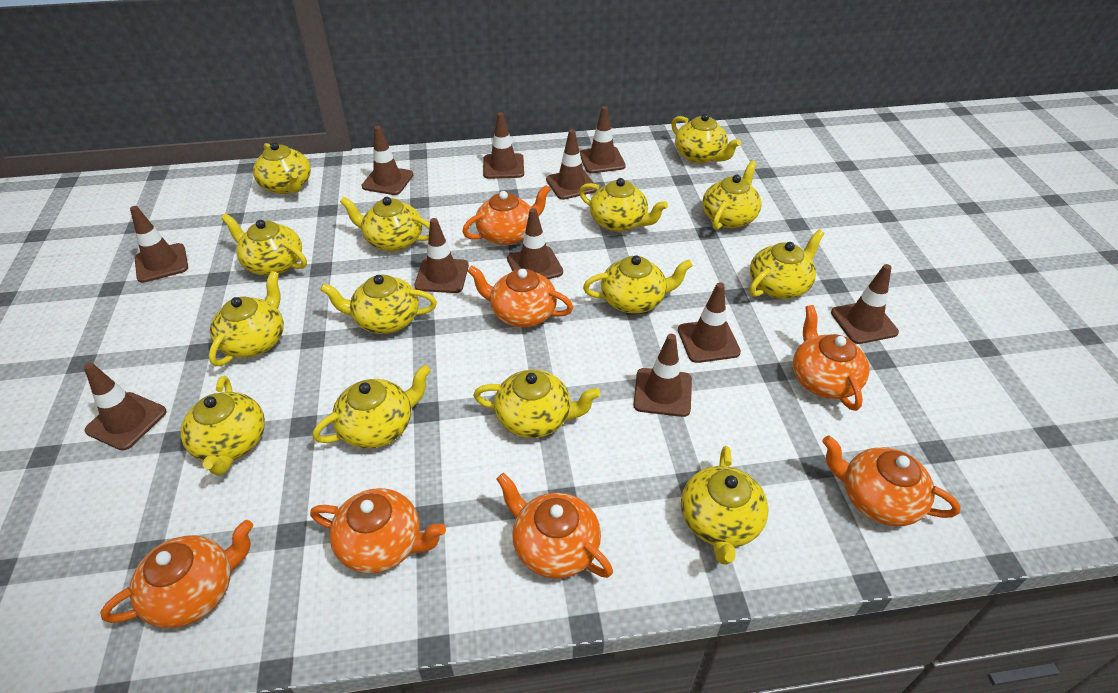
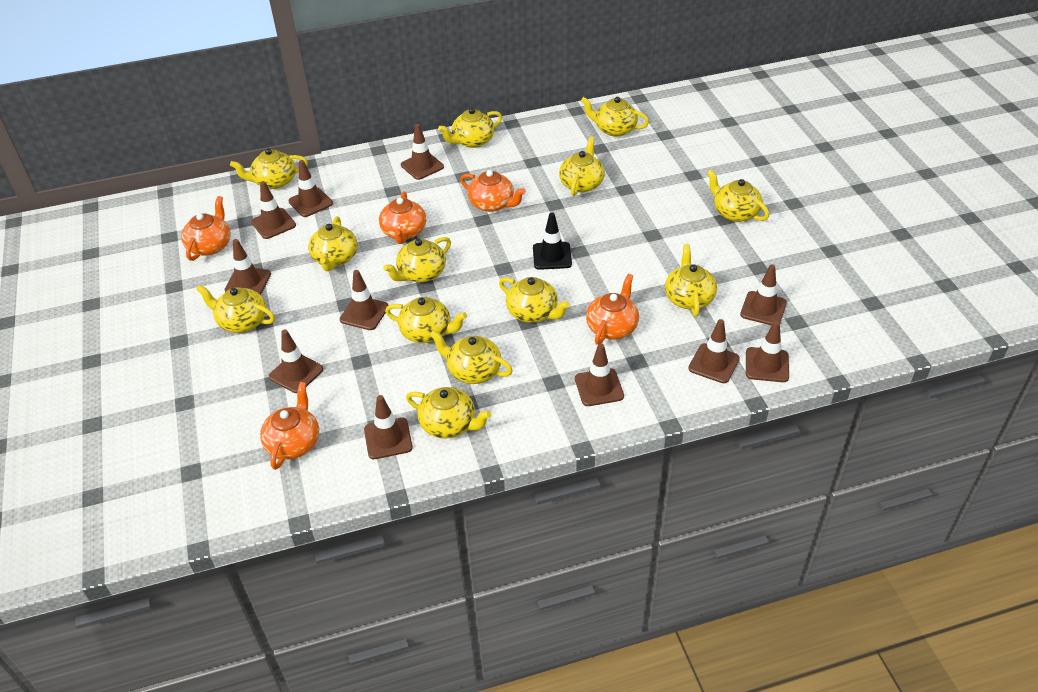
black traffic cone: none = 0 -> [533,212,572,270] = 1
orange teapot: [100,520,253,628] [310,488,446,574] [462,185,551,245] [467,266,573,327] [496,473,613,579] [793,305,870,411] [822,436,961,526] = 7 -> [181,196,231,261] [260,382,319,470] [379,191,426,244] [460,170,526,212] [586,274,639,345] = 5
yellow teapot: [181,376,265,476] [209,271,284,366] [221,214,307,276] [253,142,311,194] [313,365,431,449] [320,275,437,334] [340,197,430,252] [473,370,601,438] [579,178,668,232] [583,255,693,314] [671,113,741,164] [681,446,769,565] [702,161,761,230] [749,229,825,299] = 14 -> [196,285,275,333] [230,148,308,189] [308,216,358,271] [383,237,451,282] [385,297,467,343] [406,387,491,439] [430,330,513,384] [438,108,502,148] [499,277,570,323] [559,137,605,196] [581,97,649,137] [665,244,717,317] [707,169,769,222] = 13

